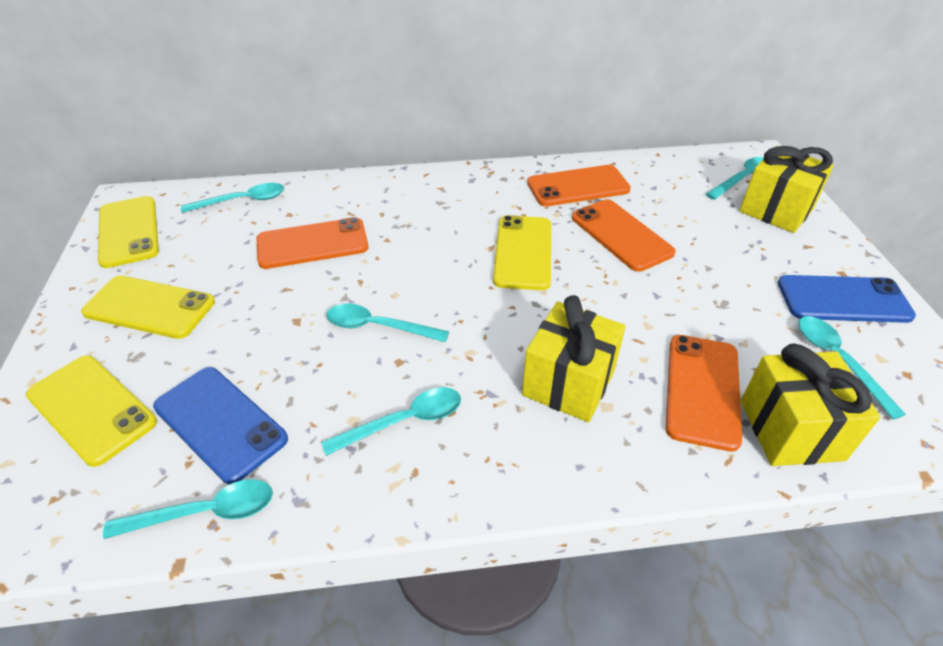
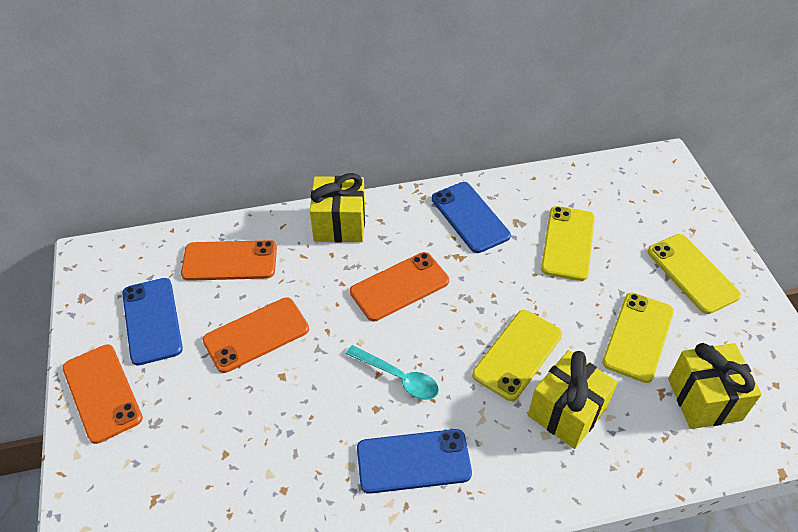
blue phone: [153,367,288,484] [778,275,916,323] = 2 -> [122,278,183,366] [357,429,472,494] [432,182,511,253] = 3
turquoise spoon: [103,479,273,539] [181,183,284,213] [321,387,461,456] [326,303,449,342] [706,157,764,200] [798,316,906,420] = 6 -> [346,345,439,400] = 1

